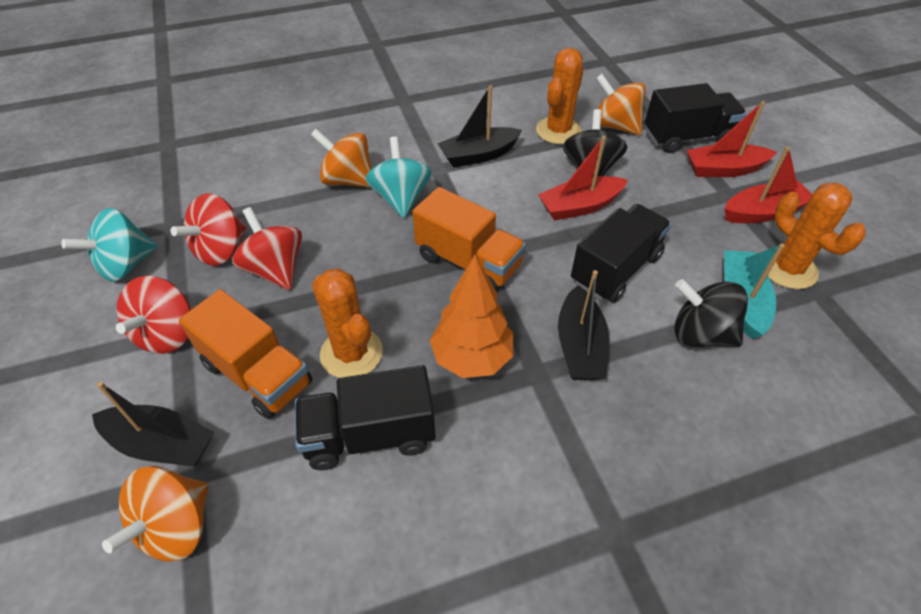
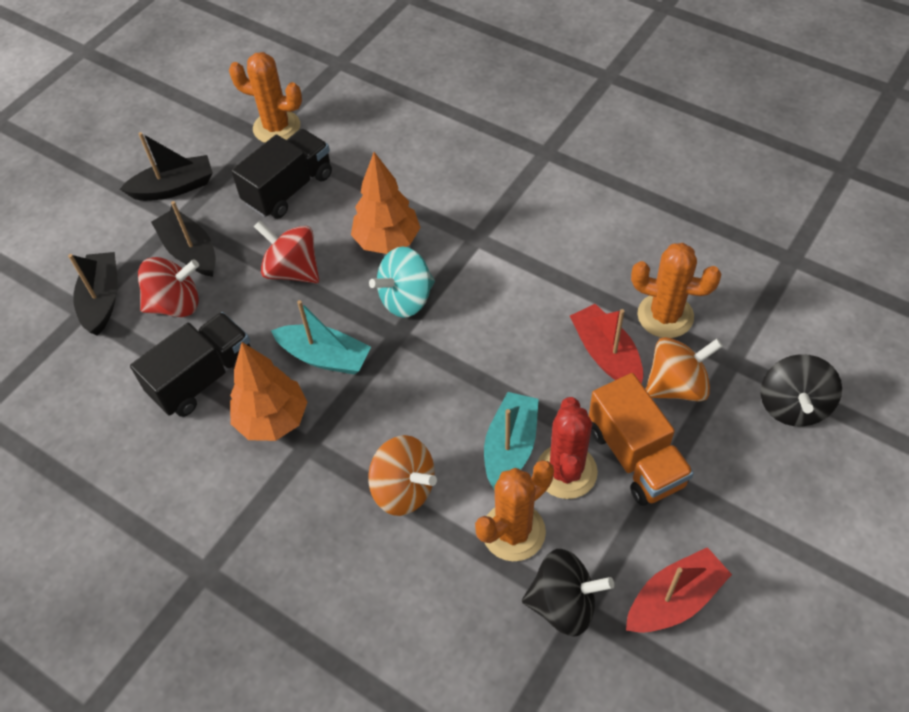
black truck: [295,365,436,470] [571,204,671,303] [645,83,747,153] = 3 -> [130,312,251,417] [231,129,332,219] = 2
orange spinning top: [102,466,209,562] [311,129,372,188] [596,74,646,135] = 3 -> [368,435,437,516] [645,337,723,402] = 2
orange tree: [430,255,513,378] = 1 -> [230,342,307,441] [351,152,421,254] = 2
orange truck: [179,289,312,419] [412,187,526,291] = 2 -> [589,373,694,506] = 1
red boat: [538,136,628,220] [686,101,777,177] [724,146,812,223] = 3 -> [570,304,643,384] [626,547,732,633] = 2
red cactus: none = 0 -> [537,397,598,499] = 1
red spinning top: [116,276,191,354] [170,193,247,266] [232,207,302,290] = 3 -> [138,257,199,317] [254,220,319,283] = 2
turquoise boat: [724,244,785,339] = 1 -> [271,300,371,375] [484,392,539,491] = 2
turquoise spinning top: [61,208,158,282] [365,137,432,218] = 2 -> [369,247,435,318] = 1

